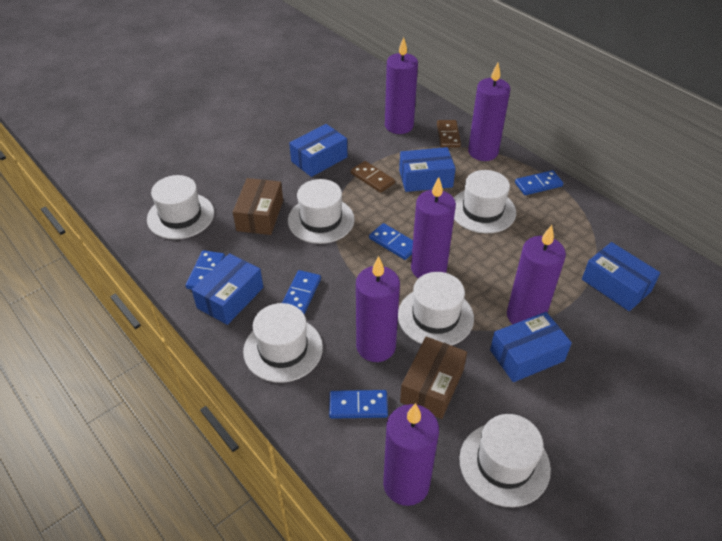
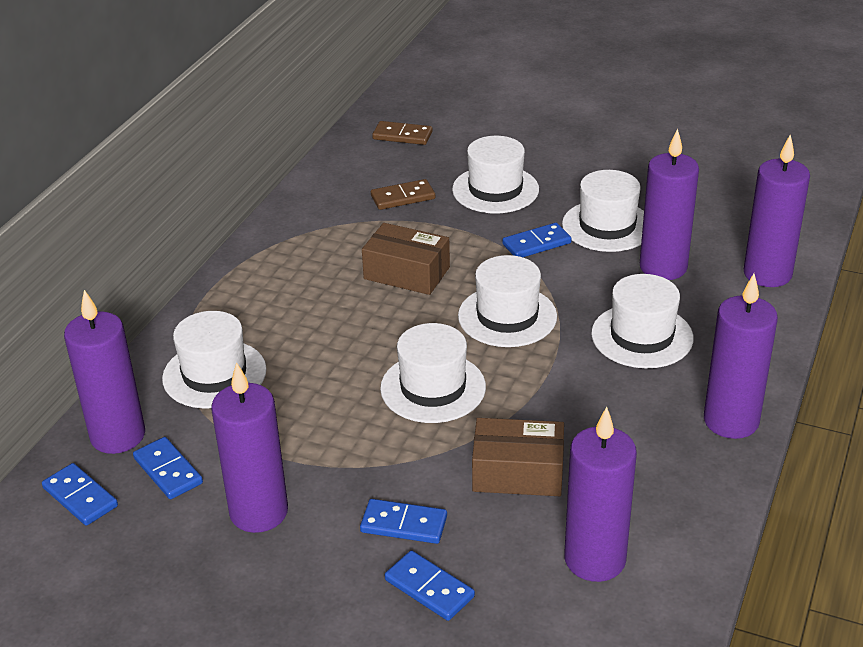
blue box: [192,253,263,325] [289,124,347,177] [399,147,456,192] [490,312,572,382] [582,242,660,311] = 5 -> none = 0

